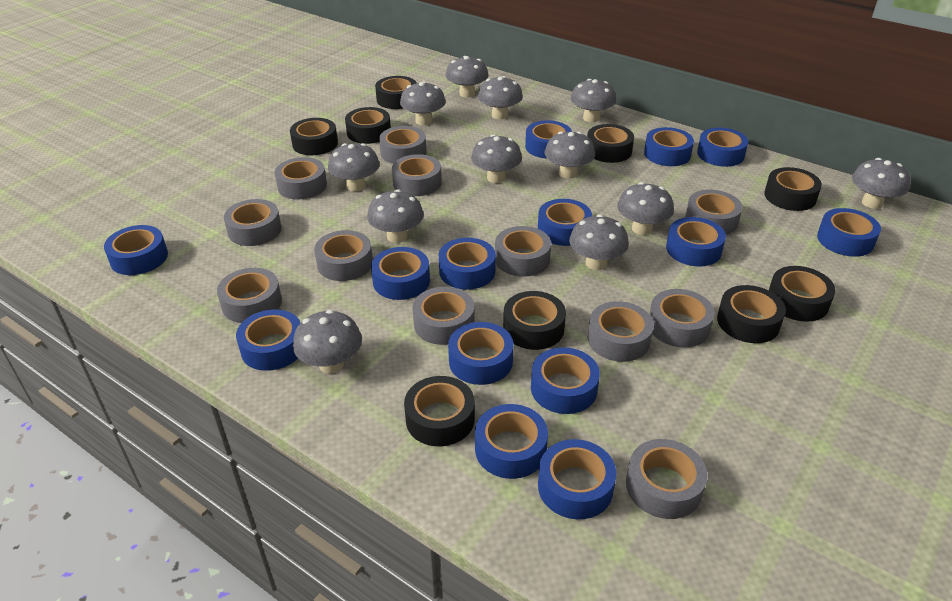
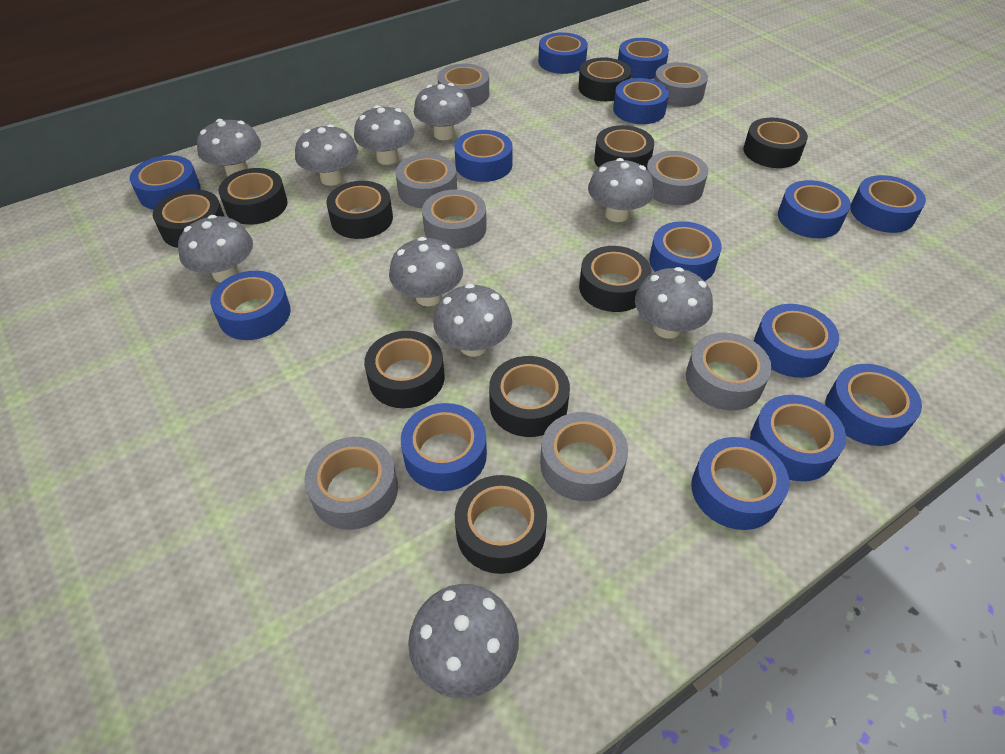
black tape: [290,118,338,155] [345,107,391,144] [375,76,417,109] [404,376,475,446] [503,291,566,350] [587,124,634,163] [717,285,786,343] [764,167,822,211] [769,266,836,322] = 9 -> [153,189,225,248] [219,168,288,225] [326,181,393,239] [364,331,445,408] [455,475,547,574] [489,356,570,437] [578,57,631,101] [579,246,651,312] [594,125,654,169] [743,118,808,168] = 10
grey mushroom: [293,310,362,374] [328,143,380,191] [367,189,424,243] [400,81,446,125] [446,56,489,97] [471,134,522,183] [478,76,523,120] [545,131,595,179] [569,214,629,270] [571,79,616,122] [617,182,674,235] [852,158,910,209] = 12 -> [178,215,253,283] [197,119,261,176] [295,124,358,186] [354,105,415,165] [389,237,463,306] [408,584,519,698] [414,83,472,140] [433,284,512,357] [588,158,654,222] [635,267,713,339] = 10
grey tape: [217,268,282,323] [224,199,281,246] [275,157,327,200] [314,230,373,281] [379,126,426,164] [392,154,442,196] [413,287,475,345] [495,226,551,277] [588,301,654,362] [626,439,708,519] [649,289,715,348] [685,190,743,235] = 12 -> [305,437,398,530] [396,154,457,208] [422,189,487,249] [437,64,489,107] [540,412,628,501] [647,151,708,205] [655,62,708,107] [686,333,772,411] = 8

